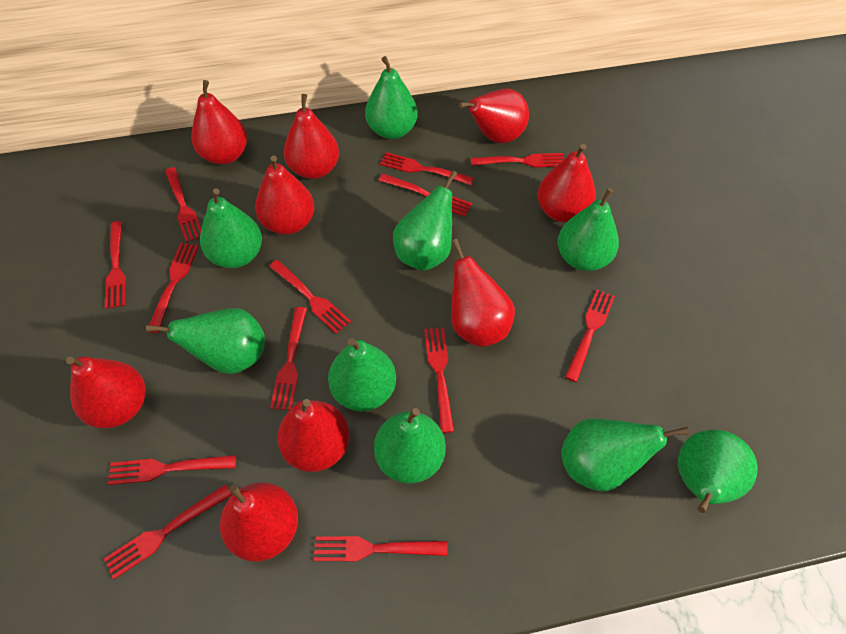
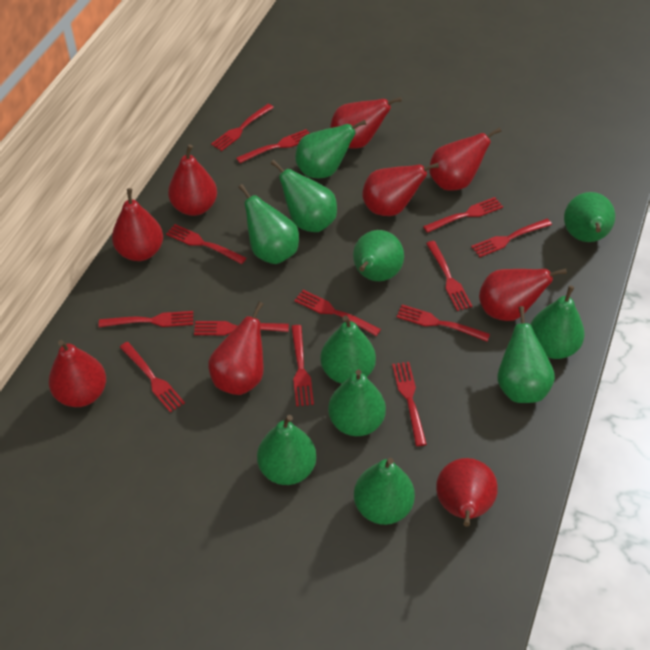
green pear: [146,308,265,374] [200,188,262,268] [328,338,396,411] [365,56,418,139] [374,408,446,483] [393,171,457,271] [558,188,619,271] [561,418,689,492] [678,429,758,513] = 9 -> [239,184,299,264] [257,415,316,485] [271,160,337,232] [295,120,366,178] [320,316,376,384] [328,369,386,436] [353,230,404,281] [354,458,415,525] [497,306,555,403] [530,285,585,359] [564,192,615,242] = 11

